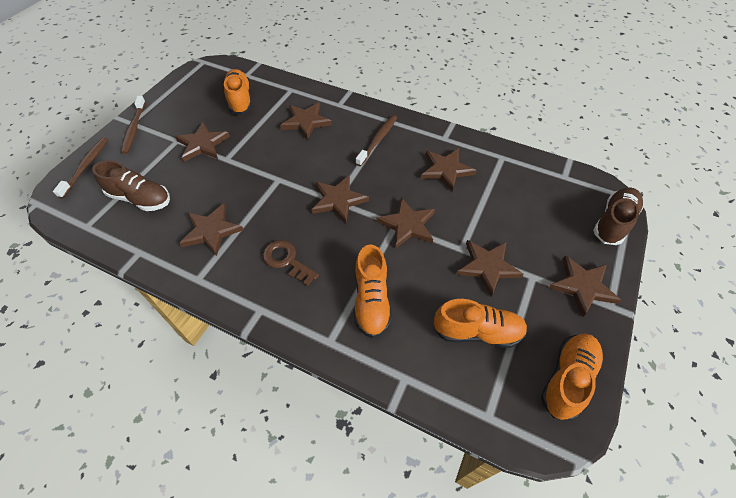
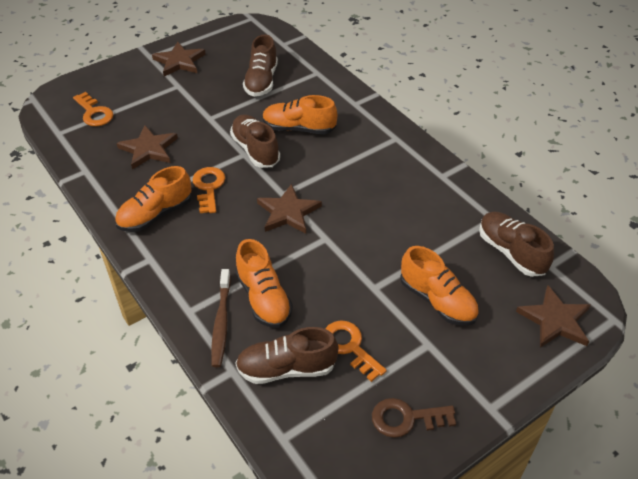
brown shoe: [92,160,170,211] [593,187,643,245] = 2 -> [230,114,280,168] [236,327,338,384] [243,34,278,97] [479,212,554,277] = 4
brown star: [175,122,230,162] [179,203,244,256] [280,102,332,140] [311,175,369,223] [376,197,435,249] [421,148,477,191] [456,240,524,297] [549,255,622,317] = 8 -> [117,125,178,170] [152,42,206,76] [257,184,322,234] [516,285,591,348] = 4
brown toothbrush: [53,137,108,199] [121,96,146,154] [356,115,397,166] = 3 -> [211,269,231,367] = 1
orange key: none = 0 -> [73,92,113,126] [192,167,225,213] [325,320,387,382] = 3

